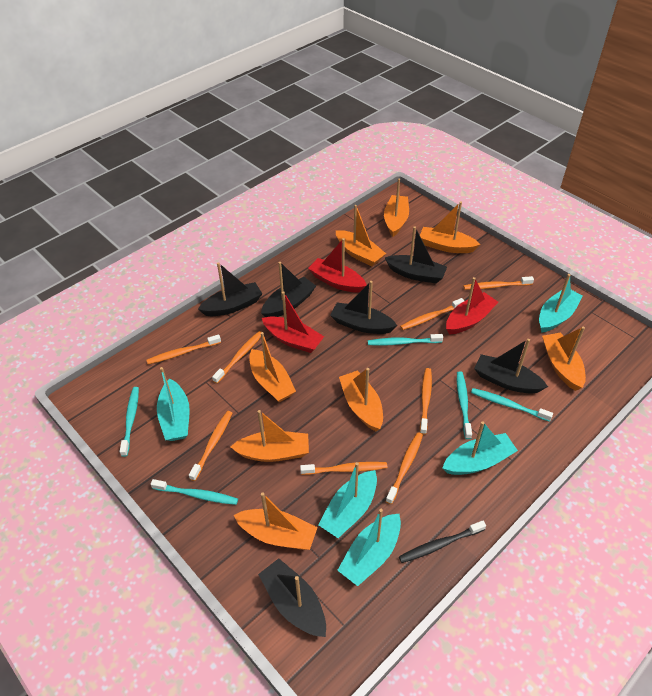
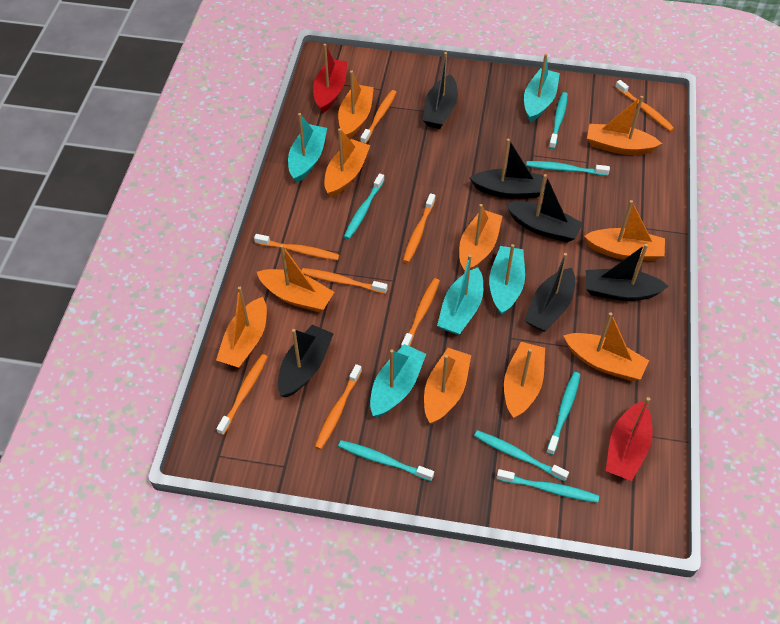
black toothbrush: [399,520,486,563] = 1 -> none = 0
orange boat: [230,410,309,462] [234,492,318,550] [249,332,296,402] [336,205,386,266] [339,368,383,431] [384,178,409,237] [420,201,481,253] [542,327,586,391] = 8 -> [216,287,267,368] [257,245,334,312] [324,128,370,198] [338,70,374,139] [424,348,471,424] [459,204,502,271] [504,342,545,419] [563,312,649,381] [584,200,665,261] [587,96,662,155] = 10
red boat: [262,291,324,353] [308,238,367,293] [446,277,498,335] = 3 -> [313,44,347,113] [606,397,652,481] = 2
turquoise toothbrush: [120,387,139,457] [151,479,238,505] [368,334,443,346] [457,371,472,439] [471,388,553,422] = 5 -> [338,440,434,481] [344,173,385,239] [474,430,569,481] [496,469,599,503] [526,161,610,176] [546,372,580,455] [549,92,568,149] = 7

